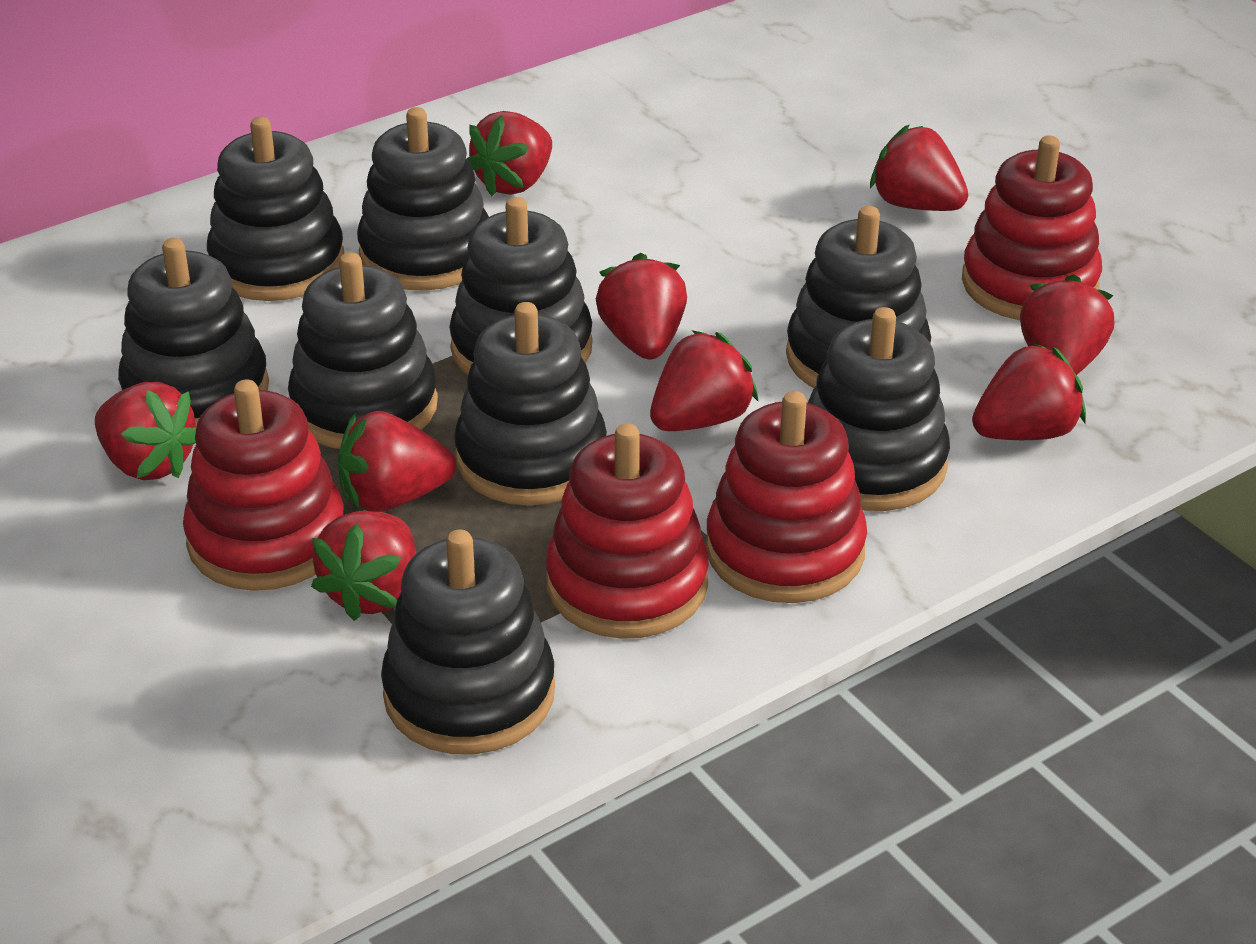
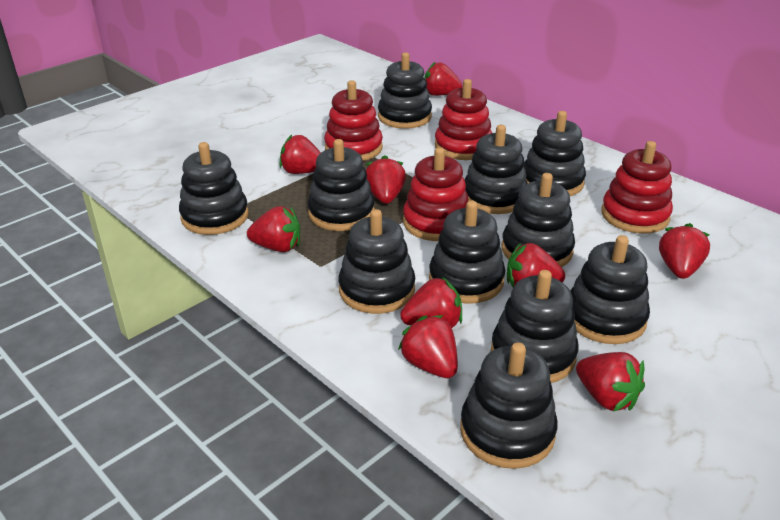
black stacking toy: [118,238,269,427] [207,117,344,301] [288,252,438,449] [357,107,489,291] [381,529,555,755] [449,197,592,375] [454,302,607,505] [786,206,931,388] [808,307,950,511] = 9 -> [179,142,249,235] [308,139,375,231] [338,209,415,314] [378,52,432,129] [429,201,505,304] [460,342,558,469] [464,125,528,214] [491,270,578,383] [502,173,575,267] [523,111,586,196] [570,235,650,344] = 11

